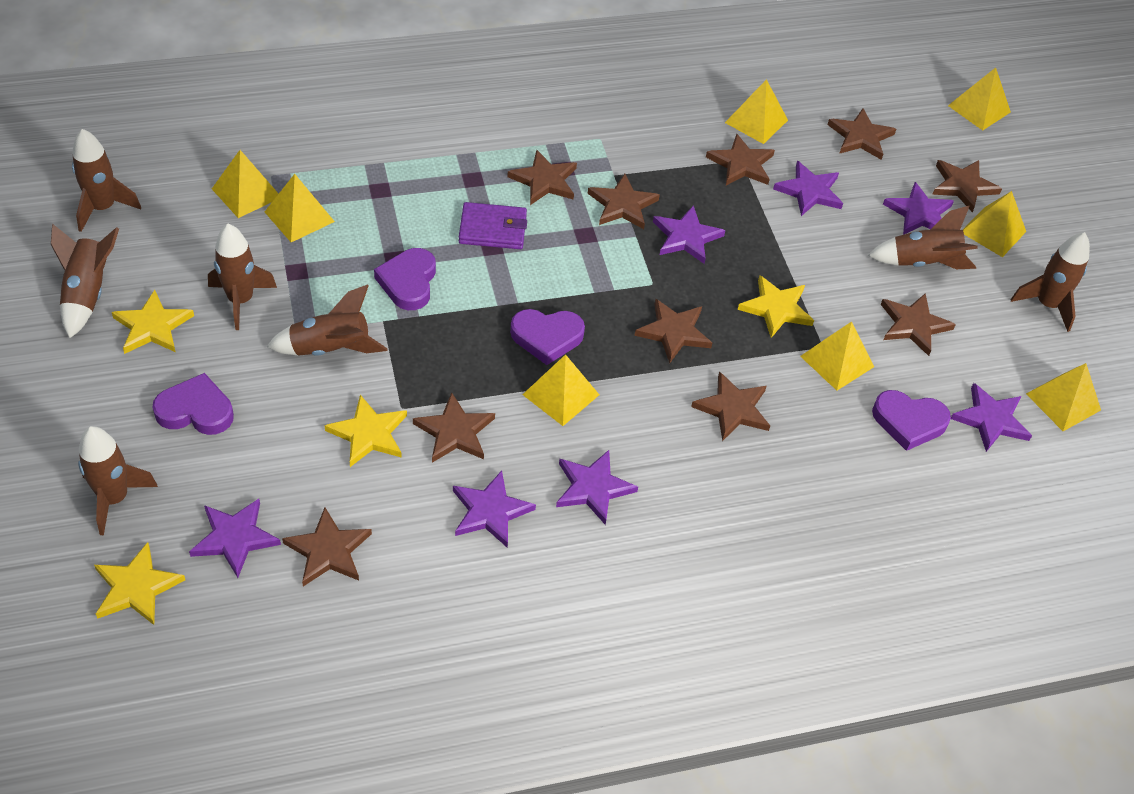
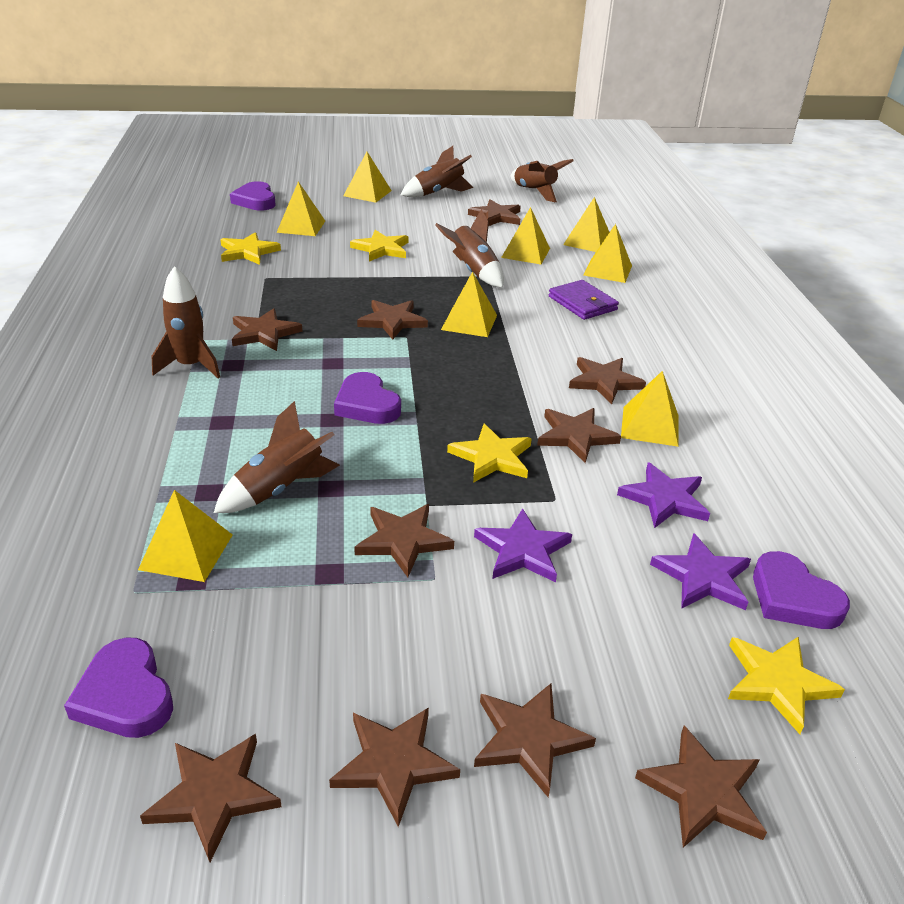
brown rocket: [51,224,119,338] [72,129,141,232] [78,426,158,536] [208,224,277,330] [267,284,388,356] [868,206,978,269] [1010,232,1090,332] = 7 -> [152,266,220,379] [214,401,340,513] [401,146,474,197] [435,209,504,288] [511,159,574,202] = 5
purple star: [189,499,281,578] [453,471,536,548] [556,450,638,525] [653,205,725,264] [773,161,843,216] [883,182,954,235] [951,383,1032,452] = 7 -> [474,508,572,583] [617,462,710,528] [650,533,751,610] = 3

